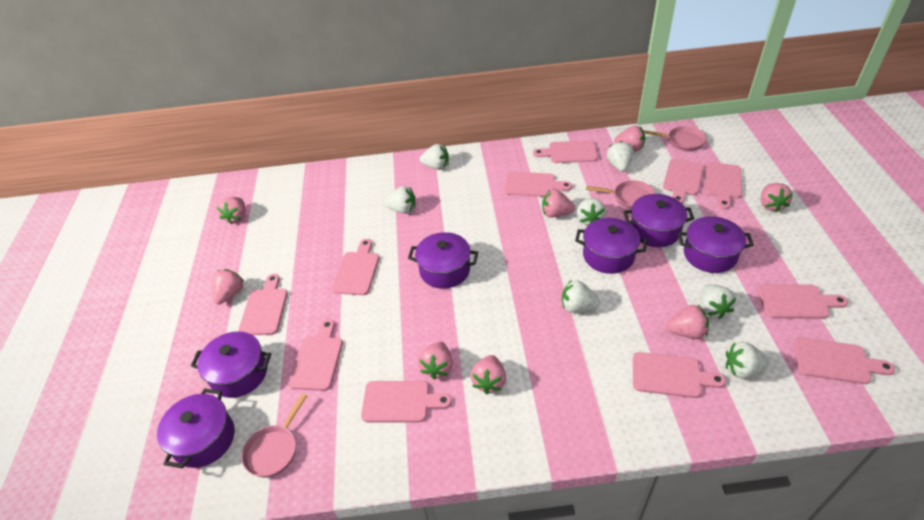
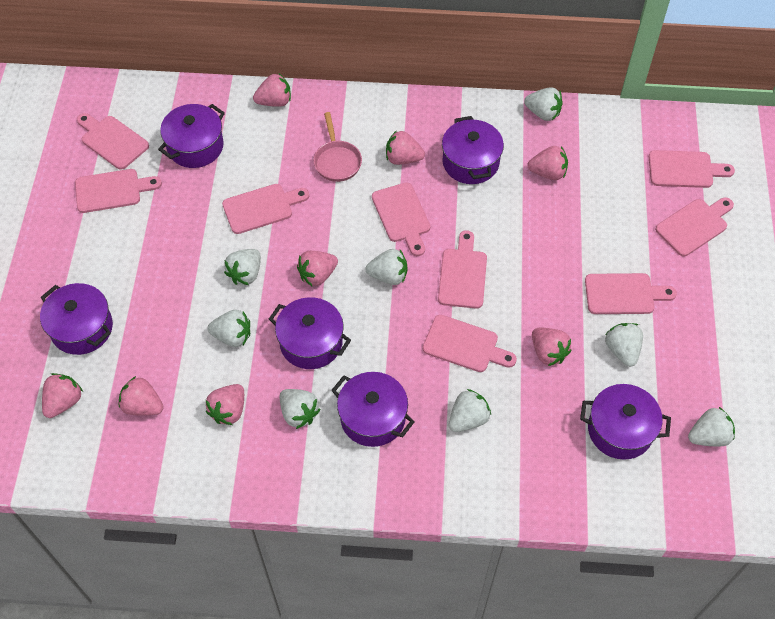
pink cutting board: [238,274,288,335] [289,319,343,391] [332,239,379,295] [361,381,452,422] [505,172,572,197] [533,140,598,163] [633,352,726,398] [663,159,704,204] [705,162,742,209] [757,285,848,319] [794,337,895,384] = 11 -> [75,169,162,213] [77,113,149,170] [222,184,309,234] [372,182,430,256] [423,315,517,372] [438,230,487,309] [585,273,677,314] [649,150,735,188] [655,197,734,256] = 9
pink pan: [241,393,307,477] [586,180,655,209] [643,126,706,151] = 3 -> [314,112,362,182] = 1
white strawberry: [384,186,415,214] [420,144,449,170] [562,280,600,313] [577,198,606,226] [607,141,633,172] [701,284,736,319] [726,341,770,378] = 7 -> [207,310,250,347] [224,249,261,285] [279,389,320,429] [365,249,407,285] [449,389,491,432] [524,87,563,121] [605,323,643,367] [688,407,735,446] = 8

